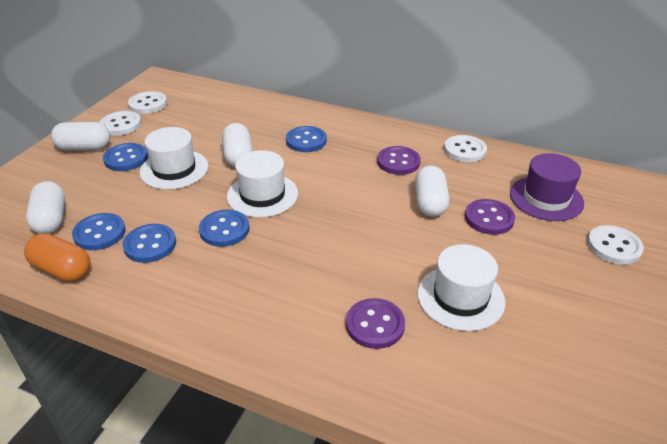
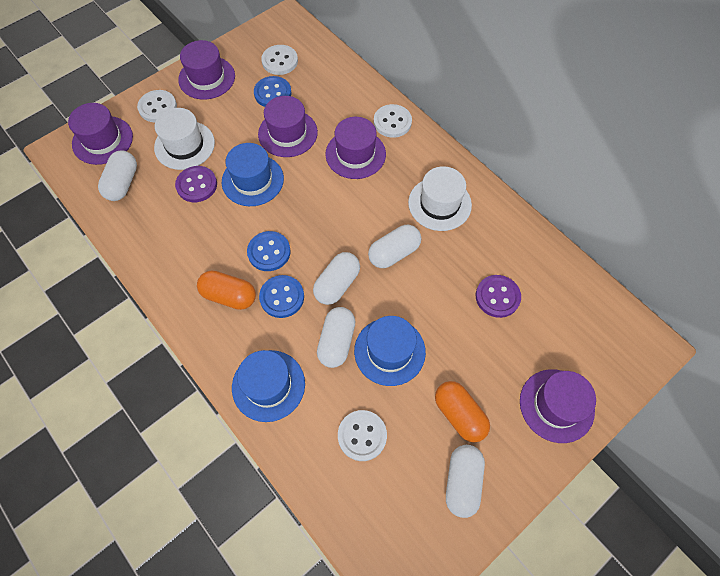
blue button: [72,213,126,250] [103,143,148,171] [123,224,176,263] [199,210,249,247] [286,126,327,152] = 5 -> [247,231,291,271] [254,76,291,107] [259,275,304,318] = 3
blue hat: none = 0 -> [222,143,284,206] [232,350,305,422] [354,316,426,386] = 3
orange capsule: [24,233,91,281] = 1 -> [197,271,256,310] [435,381,490,443] = 2
purple button: [346,298,405,349] [377,146,421,175] [465,199,515,235] = 3 -> [175,166,217,202] [476,275,521,318] = 2
purple hat: [510,153,584,221] = 1 -> [68,103,133,165] [178,40,235,100] [258,96,318,157] [325,117,386,179] [520,369,596,443] = 5
white capsule: [26,181,65,234] [51,122,110,150] [222,123,253,167] [415,165,449,217] = 4 -> [98,150,137,201] [313,252,360,305] [317,307,355,368] [368,225,421,268] [446,445,485,518] = 5
white hat: [140,127,208,190] [227,150,298,218] [417,244,505,331] = 3 -> [154,108,215,170] [408,166,472,231] = 2

